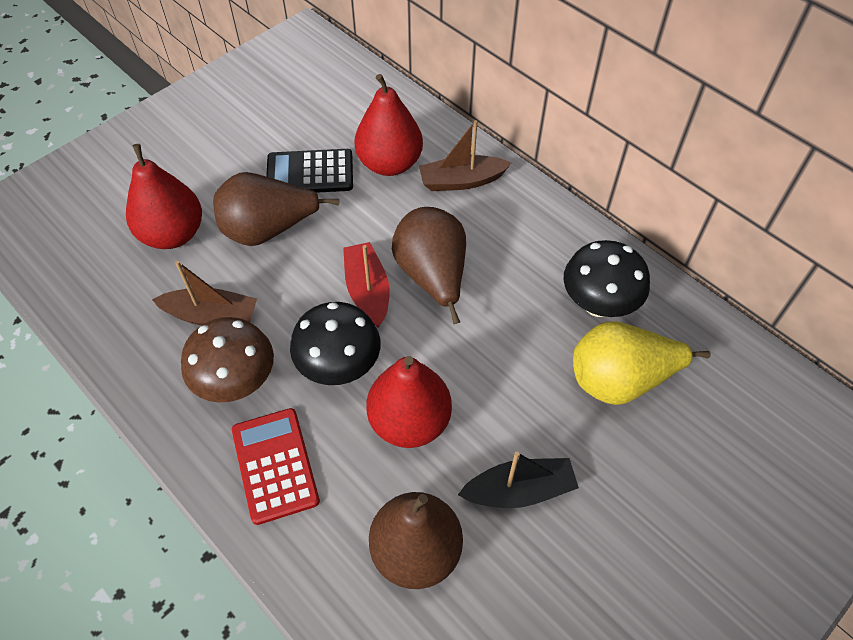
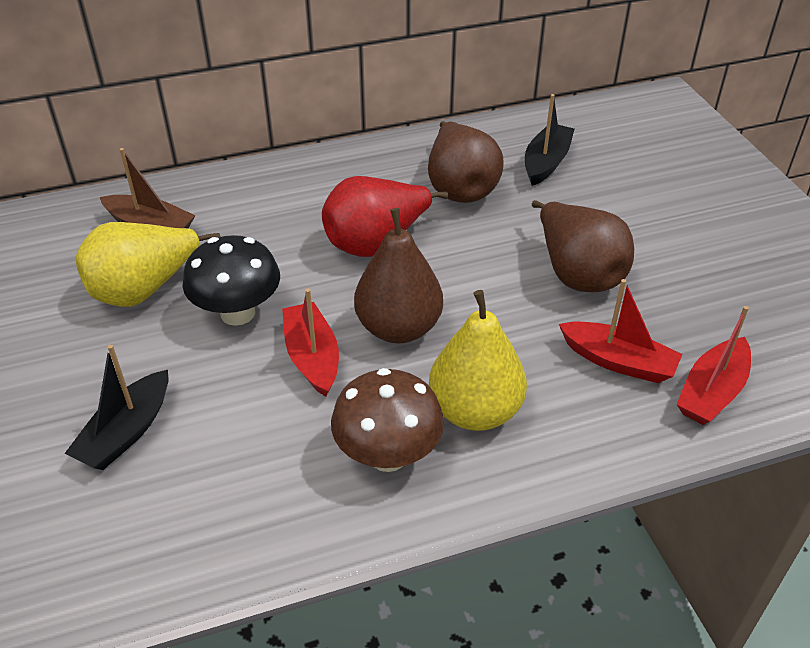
black boat: [458,452,579,508] = 1 -> [65,345,169,470] [525,94,575,186] = 2
black calculator: [266,149,353,193] = 1 -> none = 0
black mushroom: [290,302,381,385] [564,240,650,317] = 2 -> [183,235,280,326] = 1
brown boat: [152,261,257,326] [419,120,511,191] = 2 -> [100,148,196,228] = 1
red boat: [343,242,389,328] = 1 -> [282,289,339,397] [559,279,682,383] [676,306,751,425] = 3
red calculator: [232,408,320,525] = 1 -> none = 0
red pear: [126,144,202,249] [354,74,423,176] [366,356,452,448] = 3 -> [322,176,448,257] = 1
yellow pear: [573,321,711,405] = 1 -> [76,222,220,307] [429,290,527,431] = 2

